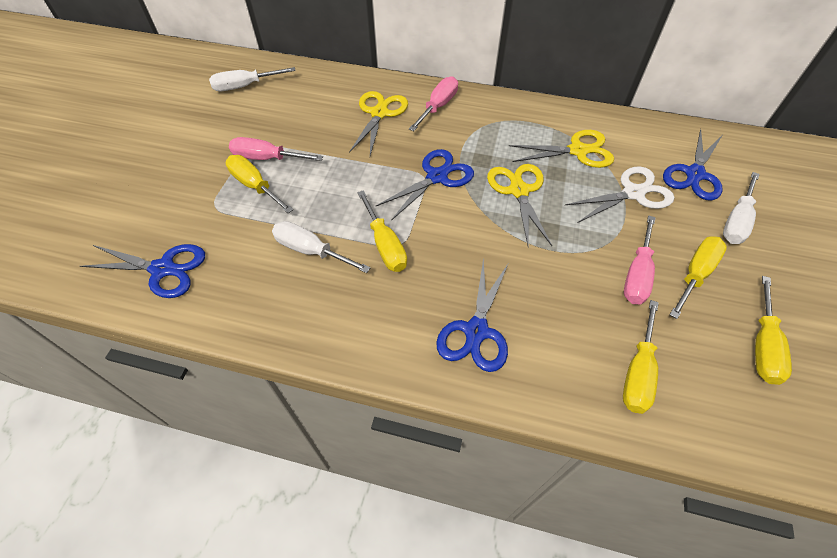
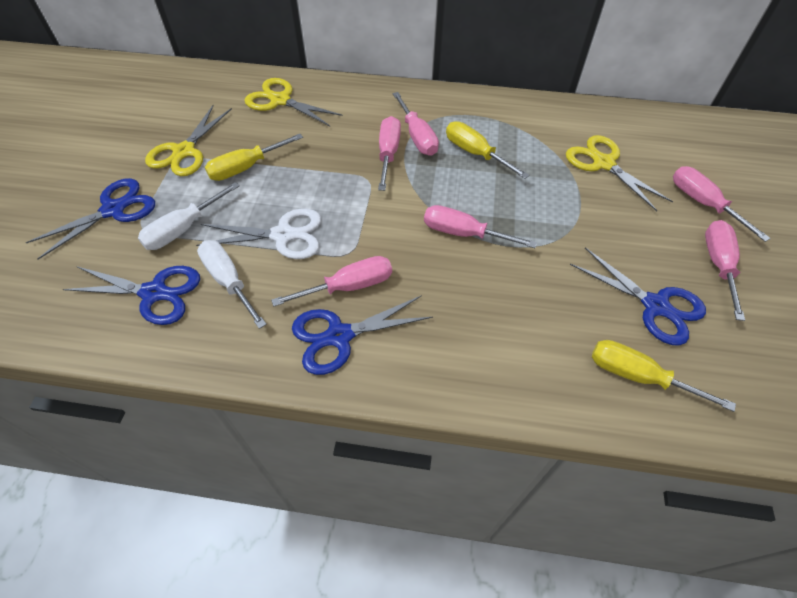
pink screwdriver: [229,137,323,161] [409,76,458,131] [624,215,656,304] = 3 -> [271,256,392,307] [378,116,401,191] [393,92,439,156] [424,205,537,248] [673,166,770,242] [705,220,745,321] = 6
white screwdriver: [209,67,296,91] [272,221,371,273] [723,172,760,244] = 3 -> [138,182,240,250] [197,240,267,329] = 2
yellow screwdriver: [225,155,293,213] [357,190,407,272] [623,300,659,414] [669,236,727,319] [755,276,792,385] = 5 -> [205,134,303,181] [446,121,529,179] [592,340,736,412] = 3

